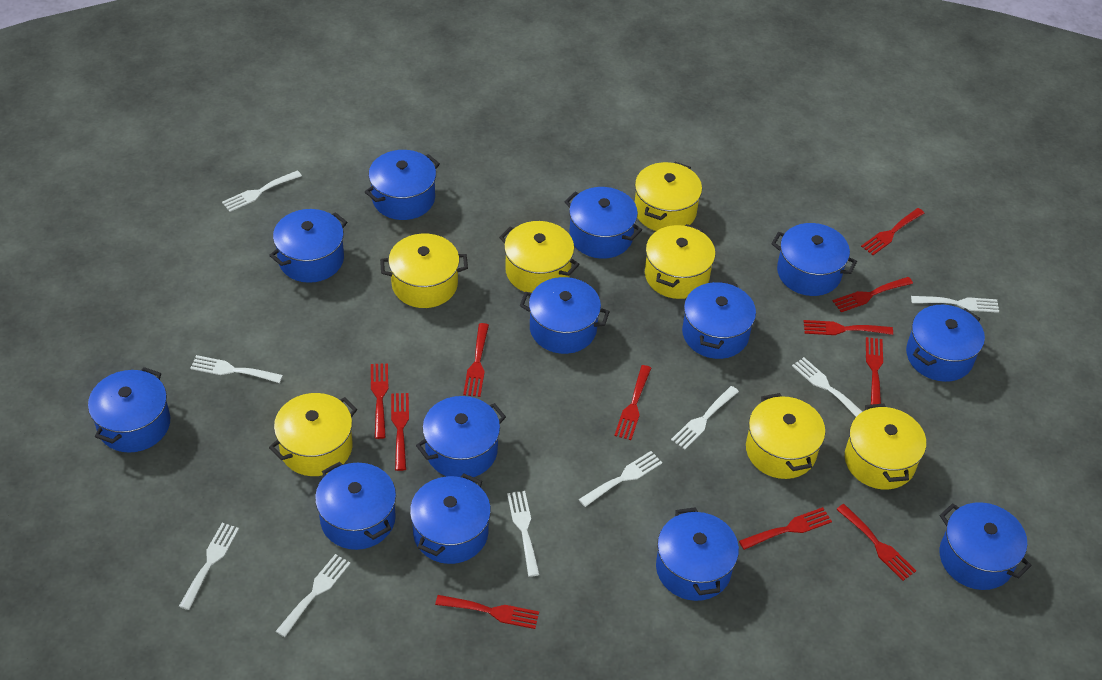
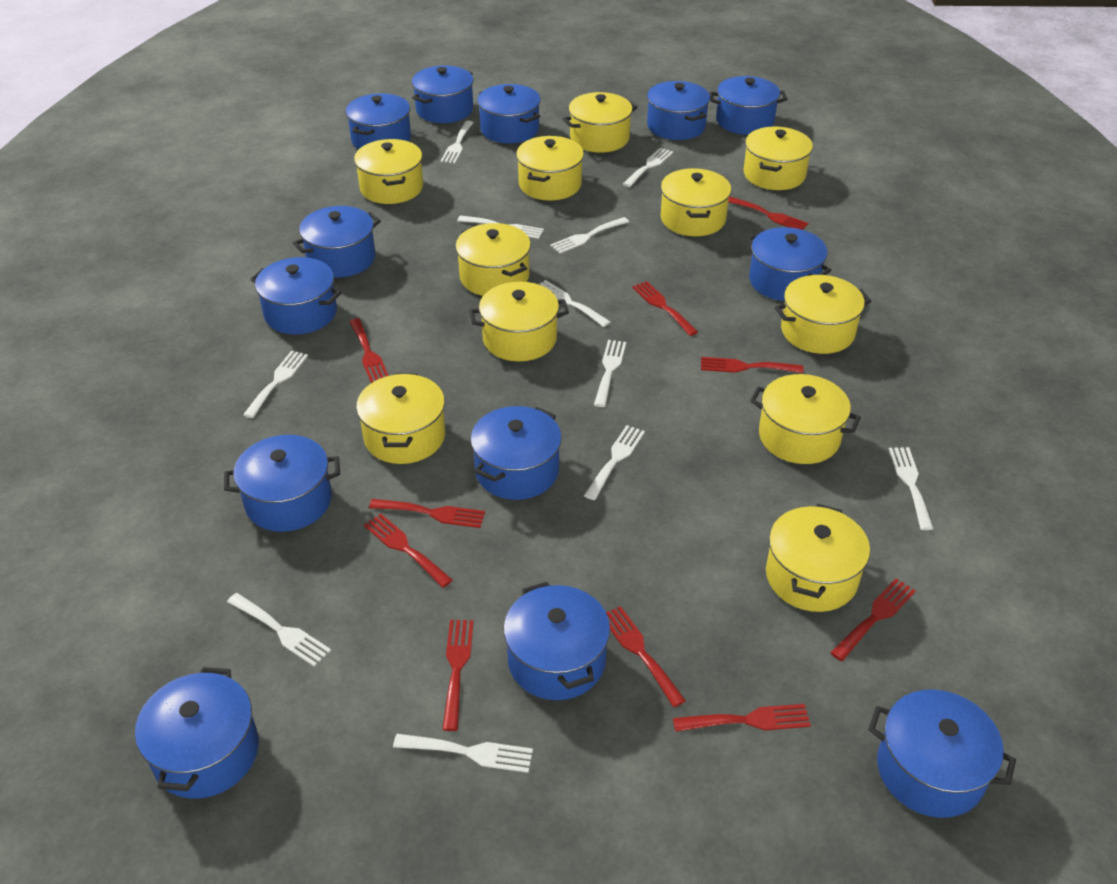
red fork: [371,363,388,439] [391,393,409,471] [435,595,539,629] [463,323,489,397] [614,365,651,440] [739,507,832,550] [804,320,893,335] [833,277,913,312] [836,504,916,581] [861,208,924,255] [866,337,883,405] = 11 -> [349,318,389,383] [364,514,453,588] [369,499,485,528] [442,620,474,731] [606,606,686,707] [632,281,698,336] [673,704,811,732] [701,357,804,373] [728,197,808,230] [830,578,916,661] = 10
white fork: [179,523,239,610] [190,355,283,383] [222,170,302,212] [276,554,351,637] [507,491,540,577] [579,451,662,507] [671,386,739,450] [792,357,862,417] [911,296,999,313] = 9 -> [227,593,331,667] [243,351,308,418] [393,734,533,773] [441,121,474,164] [457,215,544,239] [538,280,610,327] [550,217,629,253] [584,425,645,500] [594,340,626,407] [623,148,673,187] [889,447,934,530] = 11
yellow pot: [269,393,357,476] [380,233,468,308] [499,221,580,293] [635,162,702,231] [645,224,716,299] [746,393,825,479] [845,404,926,490] = 7 -> [354,139,423,204] [356,373,445,464] [455,223,531,296] [469,282,569,361] [516,136,584,200] [563,92,638,153] [661,168,731,236] [744,127,813,190] [750,374,861,464] [766,504,870,612] [775,275,871,354] = 11

